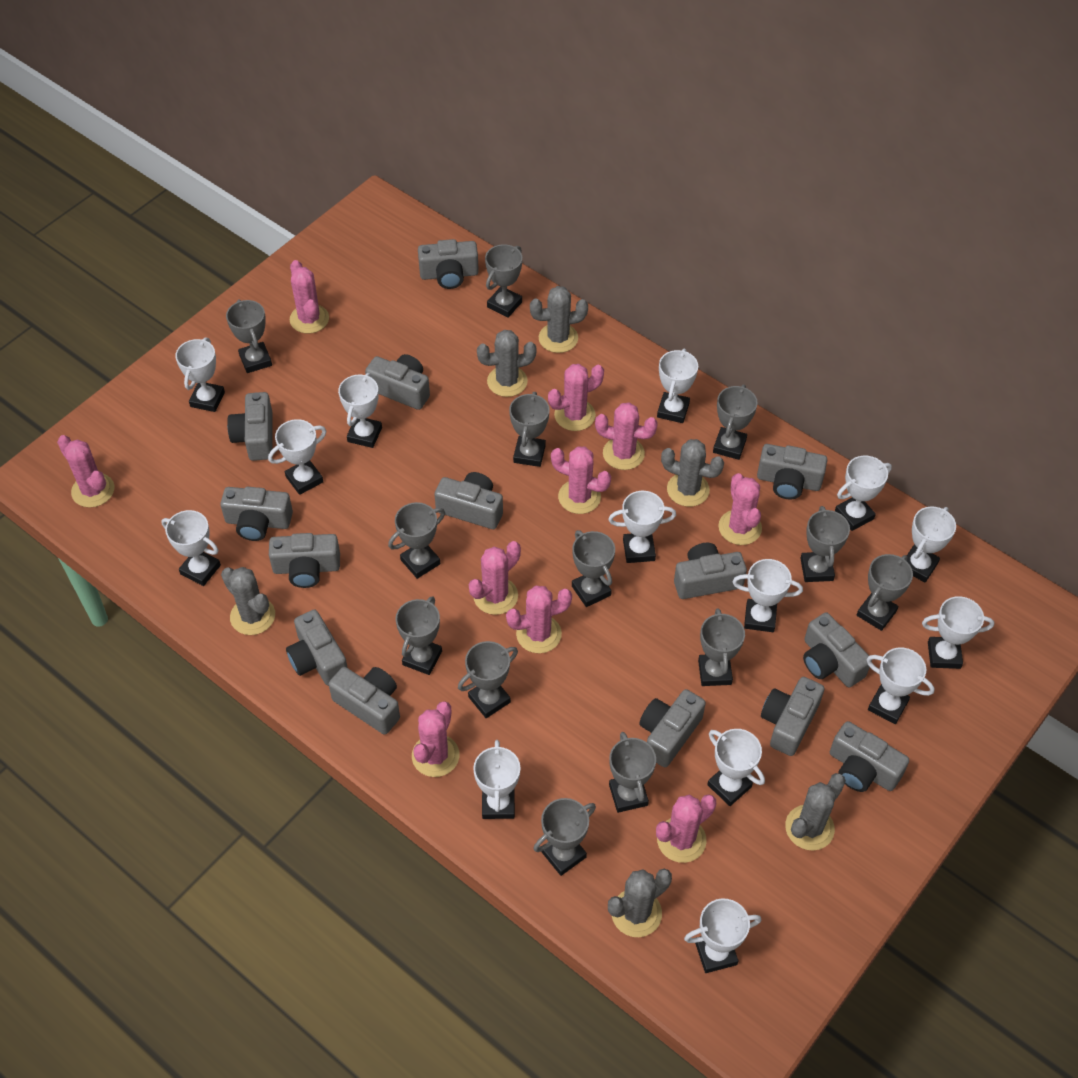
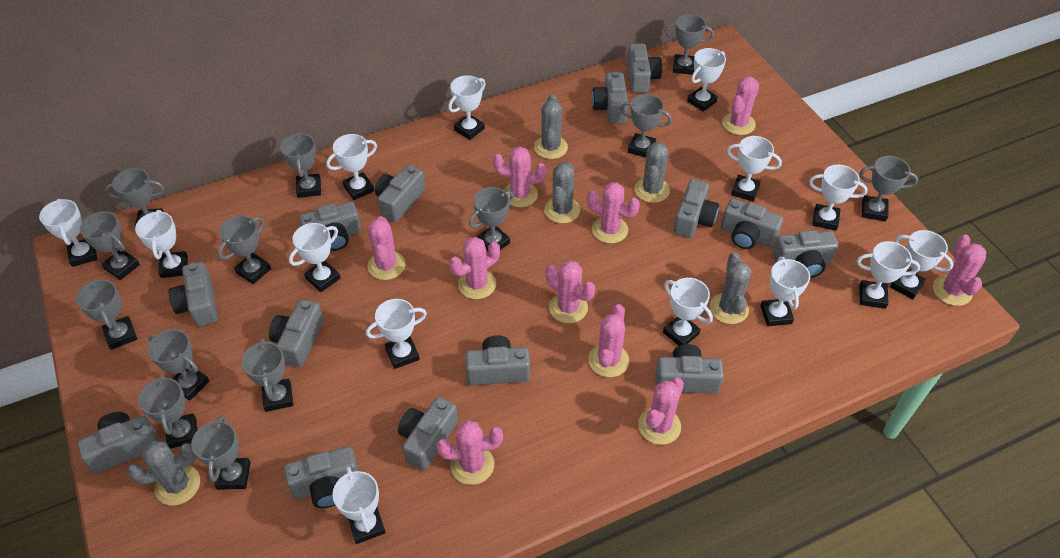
grey cactus: [221,567,275,635] [477,330,537,397] [530,286,588,353] [608,869,672,937] [661,439,724,507] [785,773,846,850] = 6 -> [127,441,200,506] [534,94,568,159] [544,162,580,223] [634,142,670,203] [710,252,751,324] = 5

